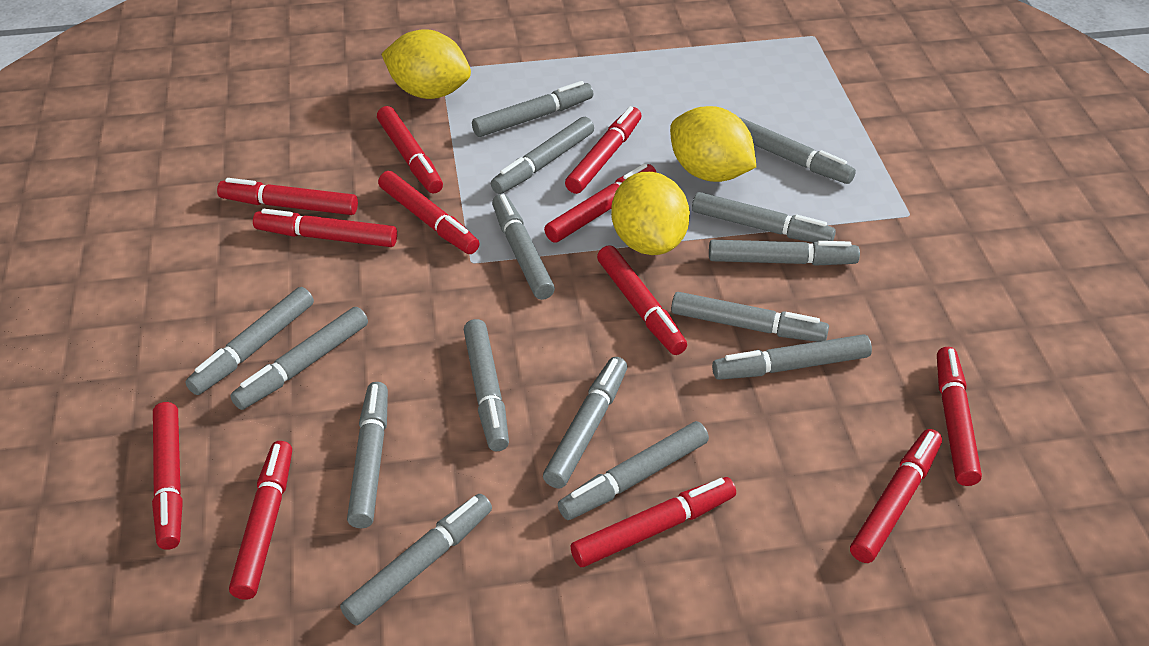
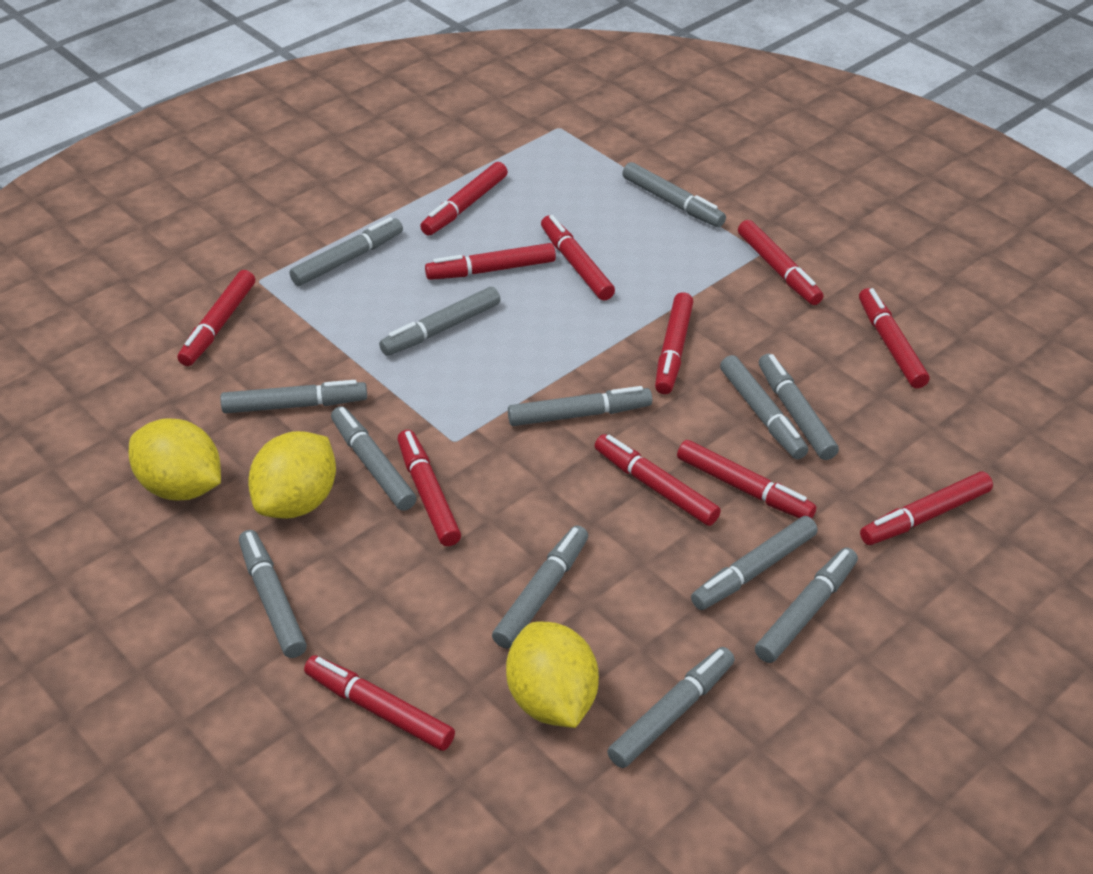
grey marker: [185,287,314,395] [230,307,368,410] [340,494,492,625] [347,382,388,528] [464,319,509,451] [472,81,593,137] [491,117,594,194] [492,194,555,300] [543,357,627,489] [558,421,709,520] [671,292,829,342] [692,192,836,242] [709,240,860,266] [712,334,872,380] [739,117,856,184] = 15 -> [220,380,367,413] [239,530,307,658] [289,217,403,286] [331,406,417,511] [379,287,501,356] [492,525,588,648] [508,386,652,426] [607,647,735,768] [622,162,726,227] [691,516,818,610] [720,355,808,459] [755,548,858,663] [759,354,839,460] = 13

